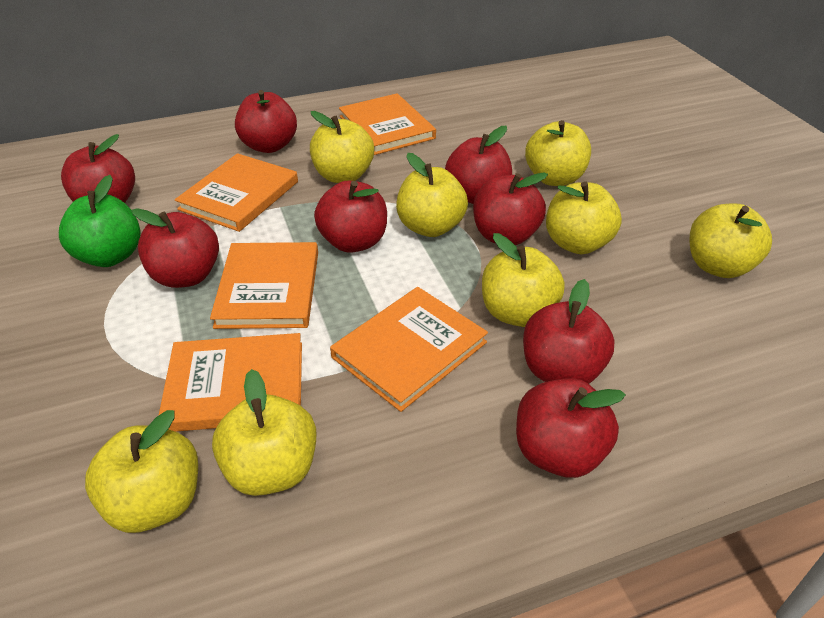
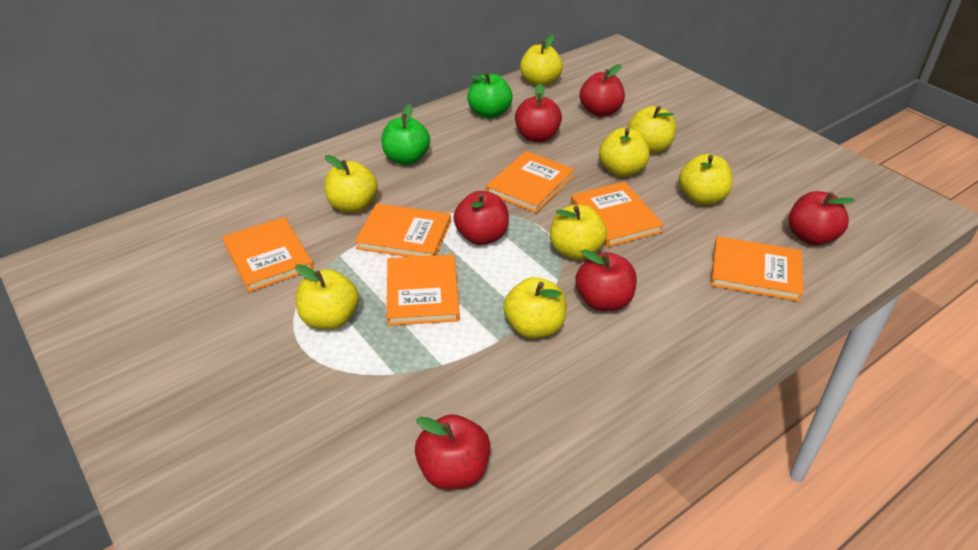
green apple: [59,175,141,267] = 1 -> [382,104,430,165] [467,72,512,118] = 2
orange book: [158,333,302,432] [175,153,298,232] [210,242,318,329] [330,287,488,412] [339,93,436,155] = 5 -> [222,217,314,292] [355,203,451,257] [387,254,460,326] [486,151,575,213] [571,182,664,247] [711,236,803,302] = 6
red apple: [61,134,135,203] [132,208,219,288] [235,90,297,153] [314,181,387,253] [445,126,512,204] [473,172,548,245] [516,378,626,478] [523,279,615,384] = 8 -> [415,414,490,489] [453,191,509,245] [515,84,562,142] [575,249,637,311] [580,64,625,117] [789,191,855,245] = 6

